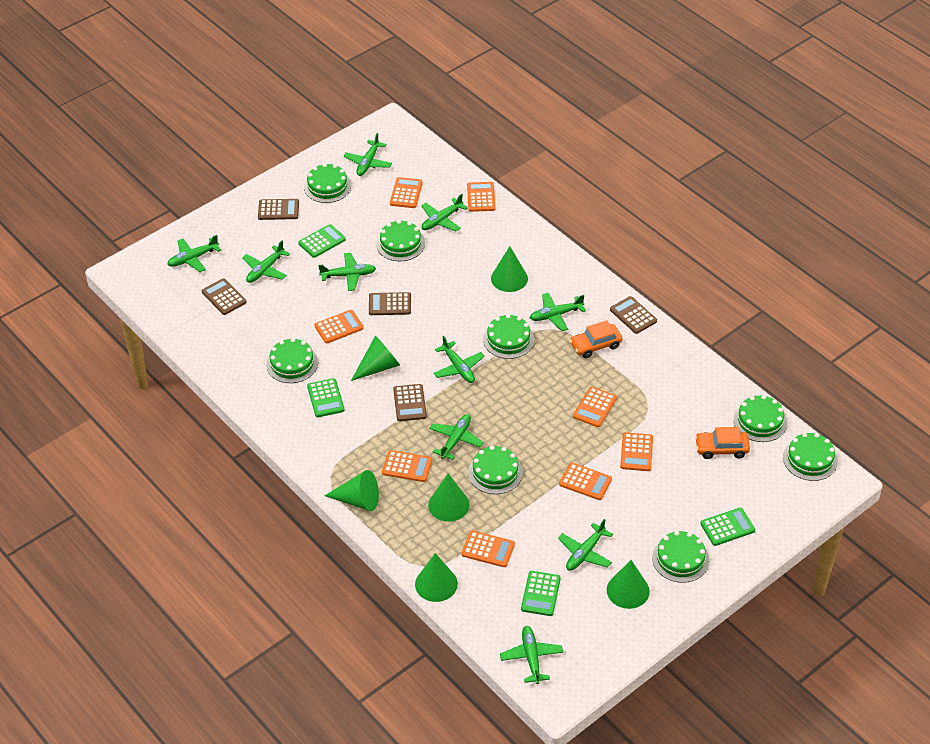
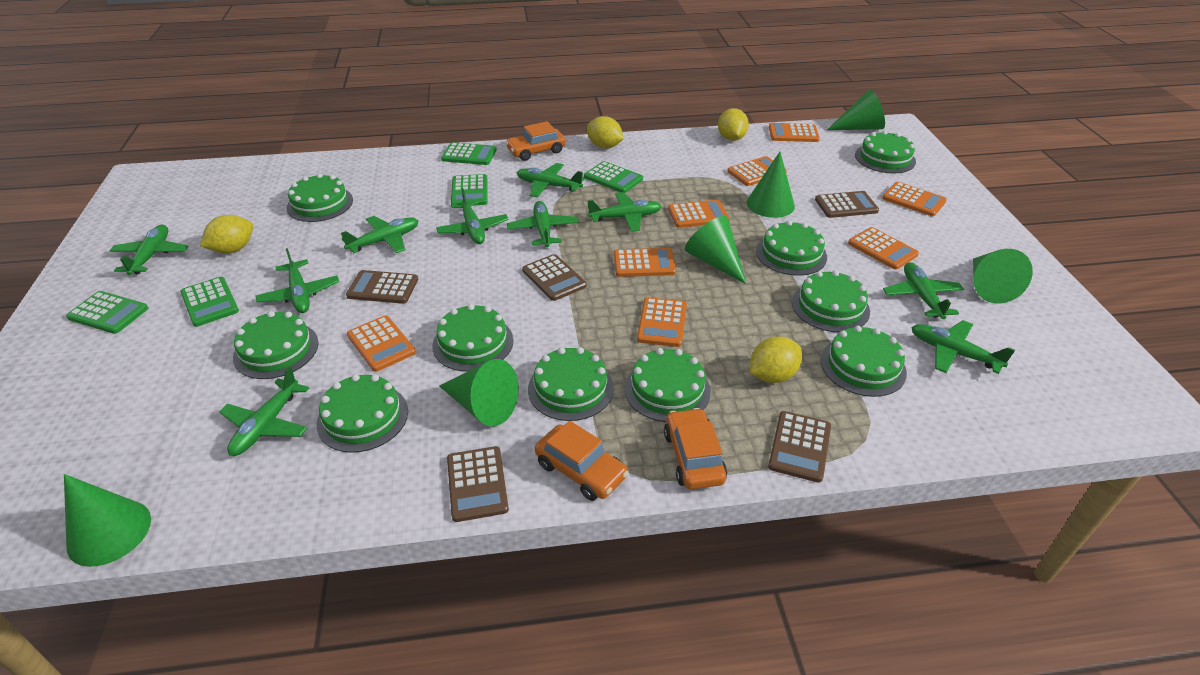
green cake: [266,338,318,383] [304,163,351,203] [376,220,425,261] [468,446,523,494] [483,314,534,359] [652,531,709,583] [733,395,787,442] [783,433,838,481] = 8 -> [233,311,318,379] [286,173,353,222] [317,374,408,453] [432,304,513,372] [528,347,614,421] [625,348,711,422] [756,220,827,276] [792,270,870,333] [821,326,907,397] [855,131,916,173] = 10
green calculator: [298,224,346,258] [307,378,345,417] [521,571,561,616] [700,508,755,546] = 4 -> [66,291,148,334] [180,277,239,327] [441,142,497,165] [451,174,488,205] [584,161,643,193] = 5
orange car: [570,320,623,358] [695,427,750,459] = 2 -> [505,121,566,161] [535,421,628,501] [664,408,727,489] = 3
yellow lemon: none = 0 -> [200,215,253,253] [587,116,624,148] [718,108,749,141] [750,336,802,383] = 4

